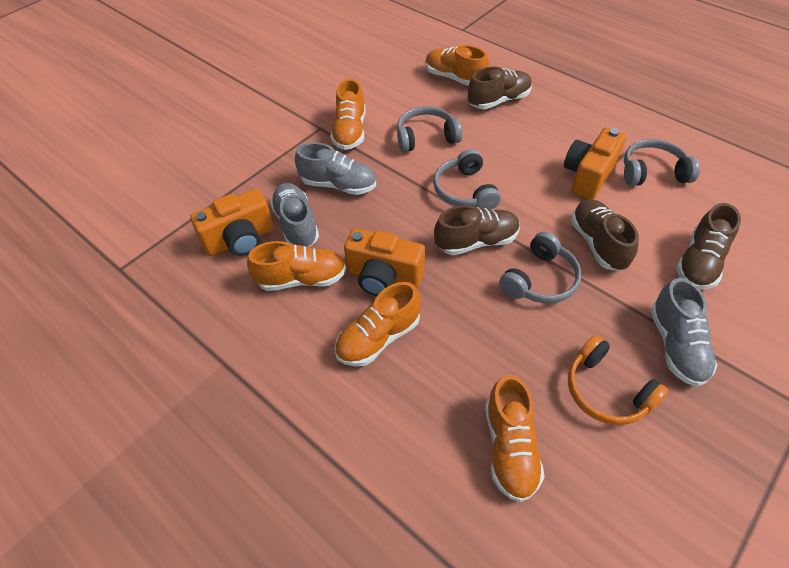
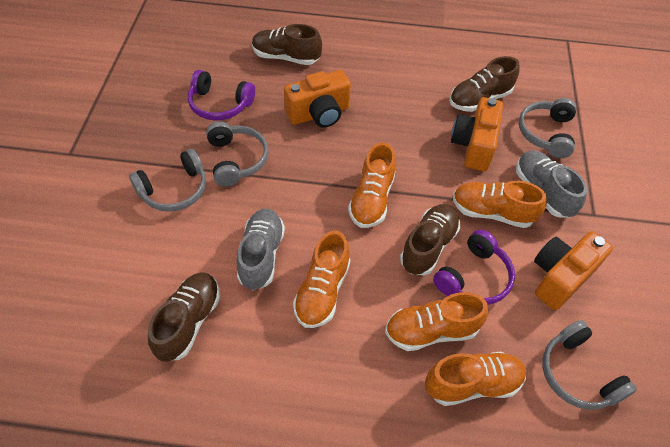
grey shoe: [270,183,319,247] [295,142,376,195] [651,278,717,386] = 3 -> [236,208,285,290] [516,151,587,217] = 2
orange headphones: [568,335,669,425] = 1 -> none = 0
purple headphones: none = 0 -> [188,70,255,120] [433,229,515,305] = 2

